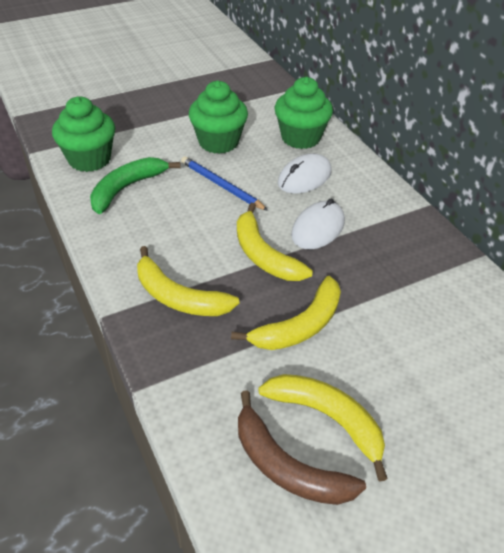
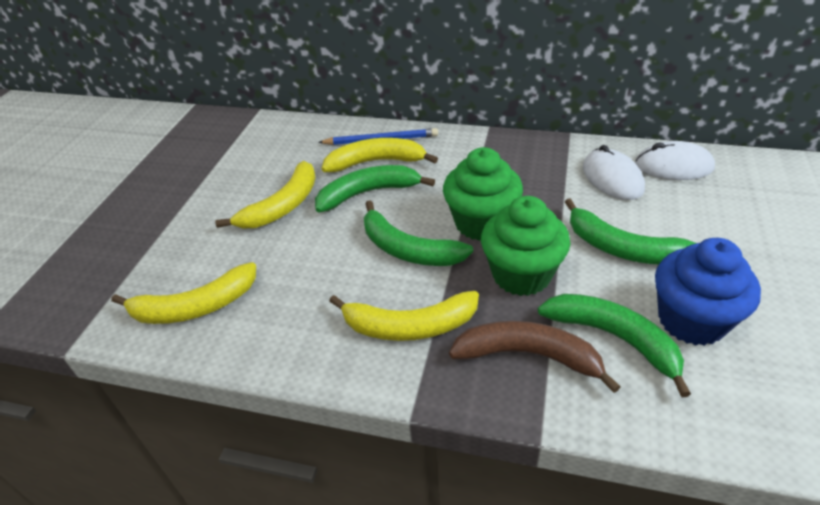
blue cupcake: none = 0 -> [655,238,761,346] = 1
green banana: [90,157,181,214] = 1 -> [315,165,435,212] [364,200,473,266] [538,294,691,398] [565,198,696,264] = 4
green cupcake: [52,96,115,172] [189,80,248,154] [275,77,333,149] = 3 -> [443,147,523,241] [481,196,570,296] = 2

